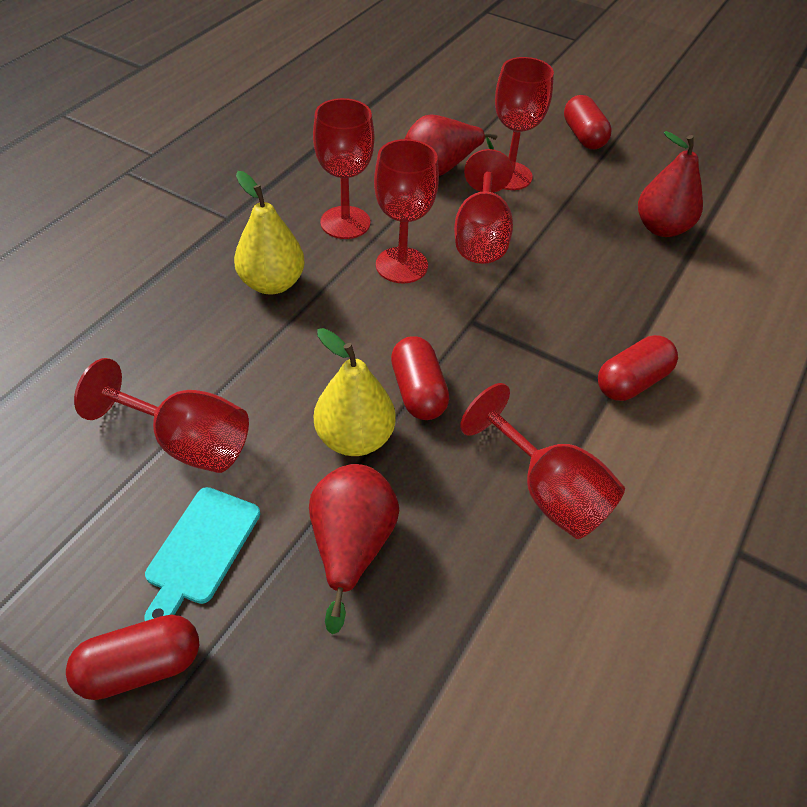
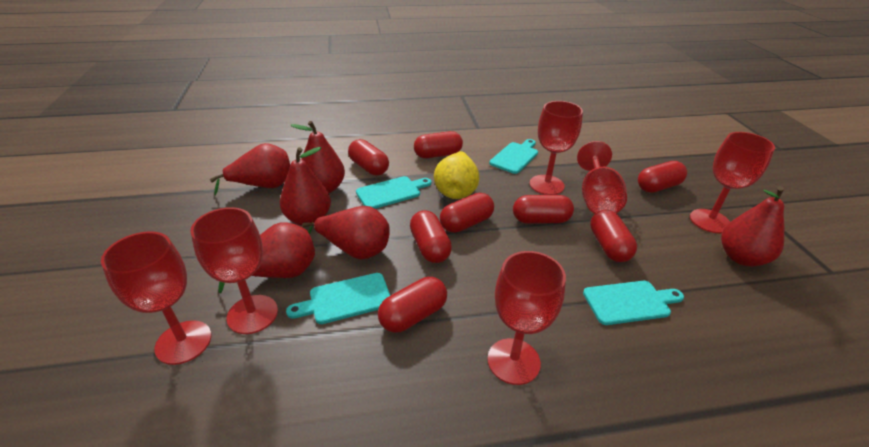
red capsule: [66,615,199,700] [391,336,449,420] [564,95,612,149] [598,335,678,401] = 4 -> [348,139,389,176] [378,277,447,333] [410,210,452,263] [414,131,463,158] [440,193,494,233] [513,195,574,224] [590,209,637,262] [638,161,687,193] = 8
red pear: [309,464,399,634] [405,114,497,176] [638,131,703,237] = 3 -> [210,143,290,195] [218,222,315,293] [280,147,331,225] [290,121,345,193] [302,206,390,260] [721,186,784,266] = 6
turquoise cutting board: [144,487,260,621] = 1 -> [286,273,391,324] [356,176,431,209] [489,139,538,174] [583,281,684,325] = 4
yellow pear: [234,171,305,294] [314,328,396,456] = 2 -> [434,151,479,199] = 1

